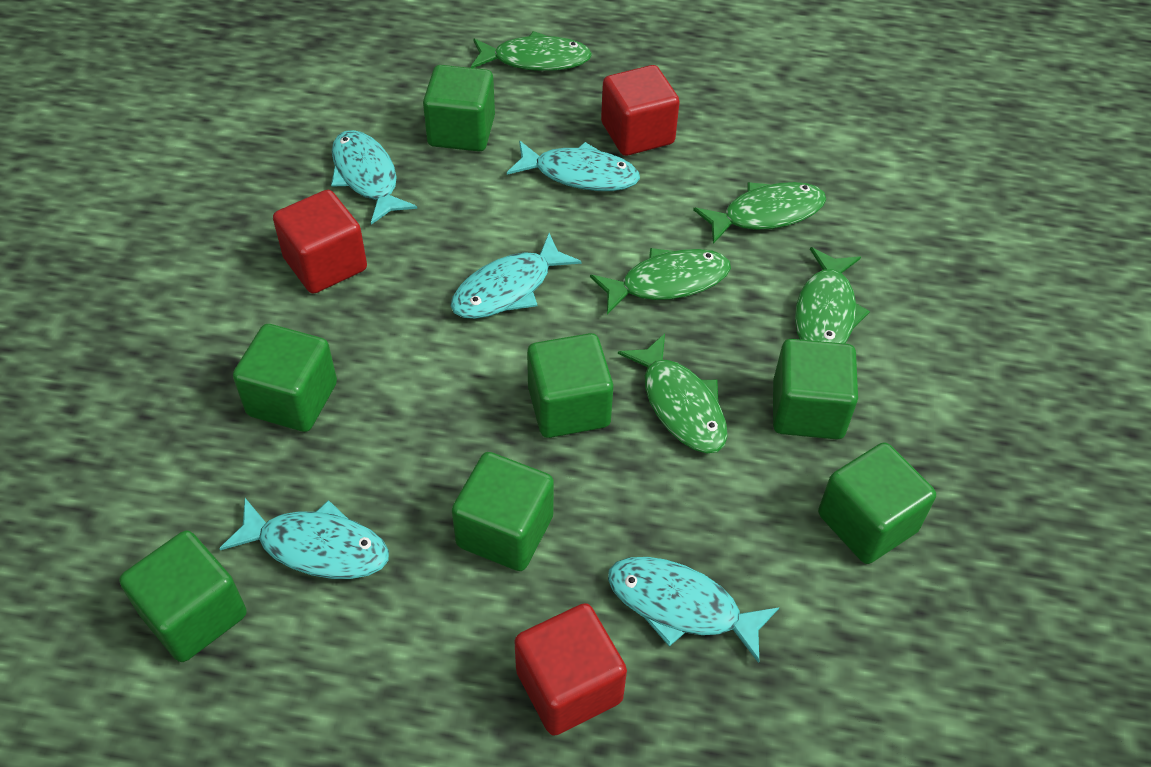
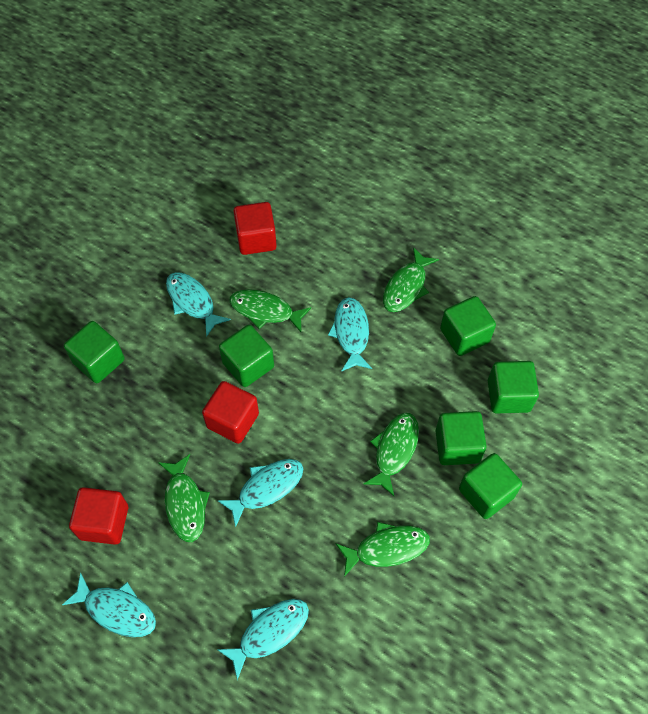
green cube: [119,530,247,662] [233,324,337,432] [423,65,495,151] [452,452,554,571] [527,333,614,438] [773,339,858,440] [818,442,936,564] = 7 -> [64,321,125,383] [219,325,274,387] [436,411,487,465] [440,296,496,356] [459,453,522,519] [488,361,539,414] = 6

